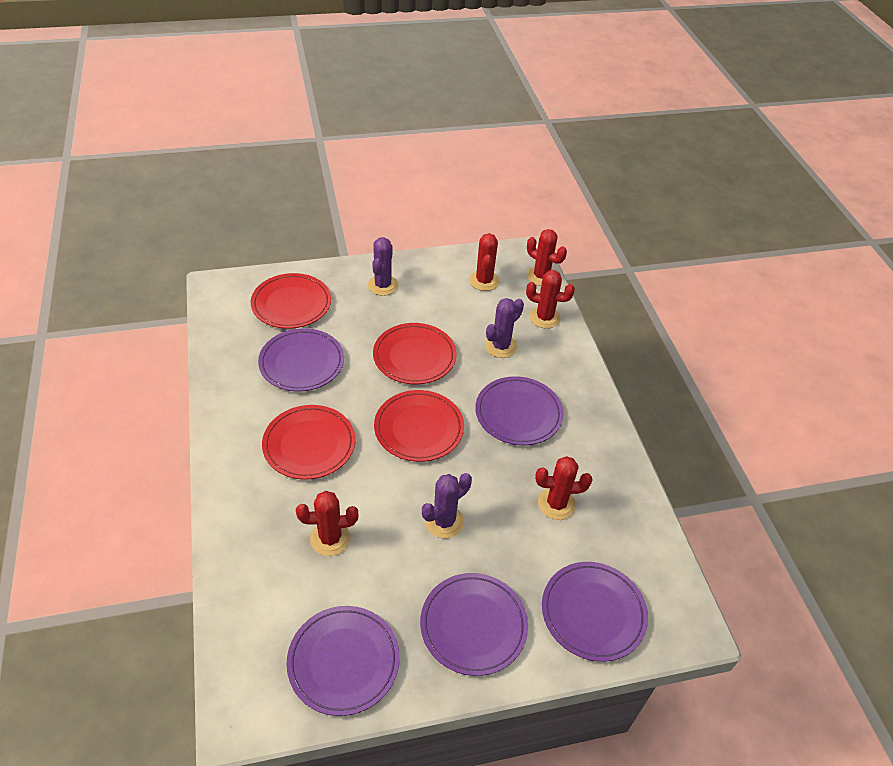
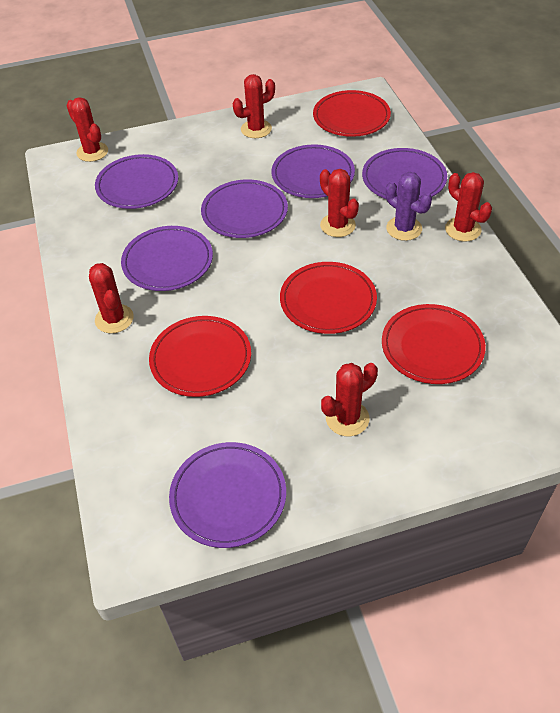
purple cactus: [368,237,398,296] [422,473,472,538] [485,298,524,358] = 3 -> [386,172,432,241] = 1
purple plate: [258,328,344,391] [286,606,400,716] [420,573,528,676] [475,376,563,446] [542,562,648,662] = 5 -> [95,154,178,209] [121,226,213,291] [169,442,286,548] [201,179,288,238] [272,144,355,198] [362,148,447,201] = 6
red cactus: [296,491,358,556] [469,233,500,291] [526,270,575,329] [527,229,567,286] [535,456,593,520] = 5 -> [66,97,108,162] [89,263,134,333] [233,74,275,138] [320,169,359,237] [321,363,378,436] [445,172,492,242] = 6

